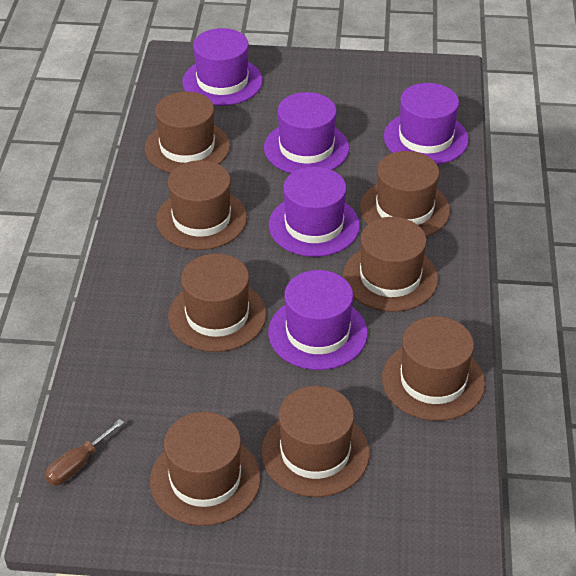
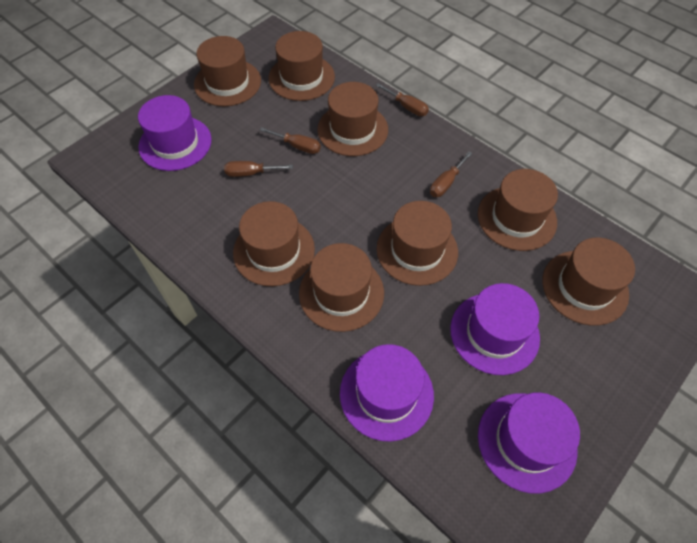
brown screwdriver: [45,419,124,485] = 1 -> [224,161,293,177] [260,127,321,154] [375,83,429,116] [430,152,473,197] = 4
purple hat: [182,28,263,106] [264,92,349,173] [268,270,368,370] [269,167,360,257] [384,83,469,165] = 5 -> [138,95,212,171] [340,344,434,442] [450,283,540,375] [478,392,580,494] = 4

